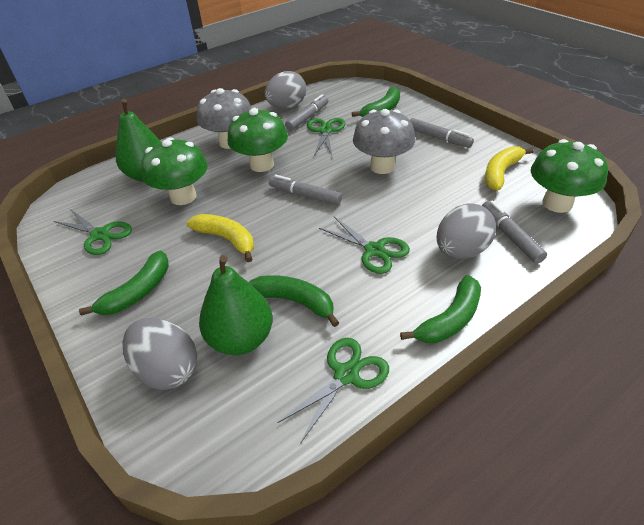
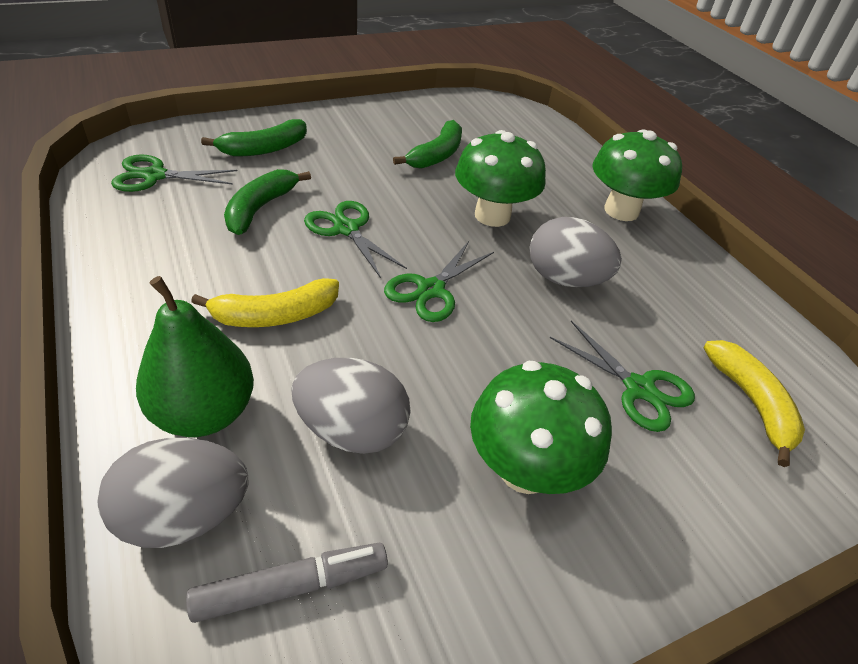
green banana: [79,250,169,316] [249,275,339,327] [352,87,400,117] [400,275,481,343] = 4 -> [201,119,307,156] [224,169,311,235] [393,120,462,169] = 3
green pear: [115,99,161,182] [199,255,273,355] = 2 -> [136,276,254,437] = 1
grey marker: [269,174,342,205] [285,94,329,131] [410,118,474,148] [482,201,547,264] = 4 -> [186,543,388,623] = 1
grey mushroom: [197,88,252,149] [353,109,415,174] = 2 -> none = 0

